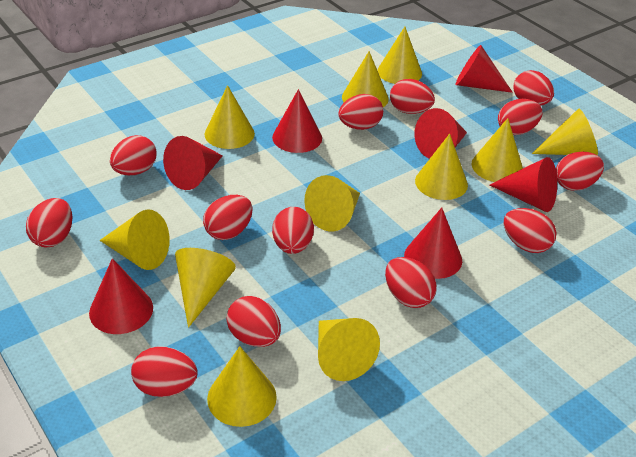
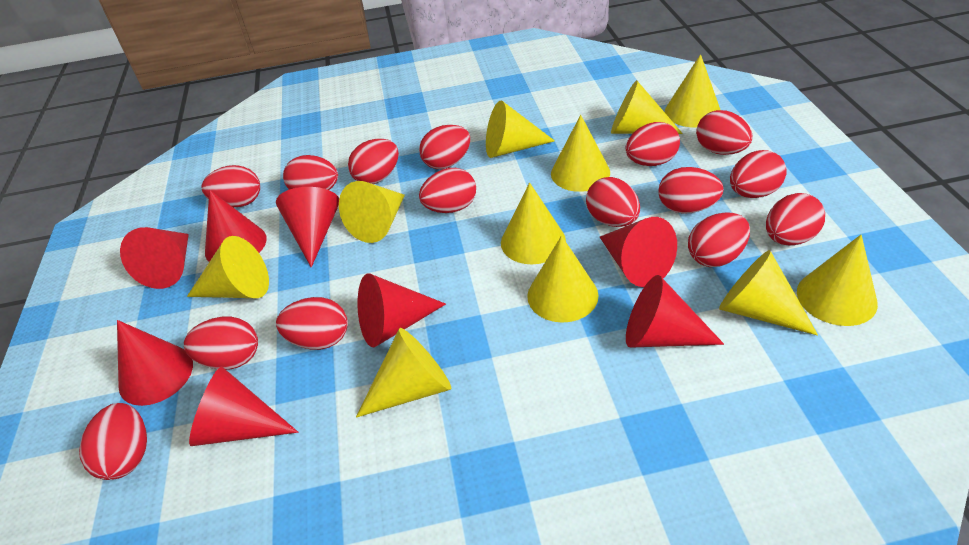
red cone: [89,258,153,334] [163,136,223,190] [272,89,322,153] [404,208,462,279] [414,108,467,159] [456,45,513,93] [490,157,557,212] = 7 -> [117,320,193,406] [120,227,189,289] [189,366,298,446] [205,190,267,262] [276,187,339,268] [357,273,446,347] [600,217,677,287] [626,275,724,348] = 8
red egg: [26,198,73,247] [110,135,156,175] [131,346,198,397] [203,195,253,240] [227,296,281,347] [272,207,314,254] [338,94,383,130] [385,257,437,308] [390,79,435,114] [498,99,543,135] [504,208,557,253] [513,70,554,106] [556,152,604,191] = 13 -> [79,403,147,480] [184,316,258,370] [202,165,260,207] [276,297,348,350] [283,155,338,190] [348,139,399,184] [419,125,470,169] [419,168,476,213] [586,177,640,227] [626,122,680,166] [658,167,724,213] [688,212,750,267] [696,110,752,155] [730,150,787,198] [766,193,825,246] = 15

